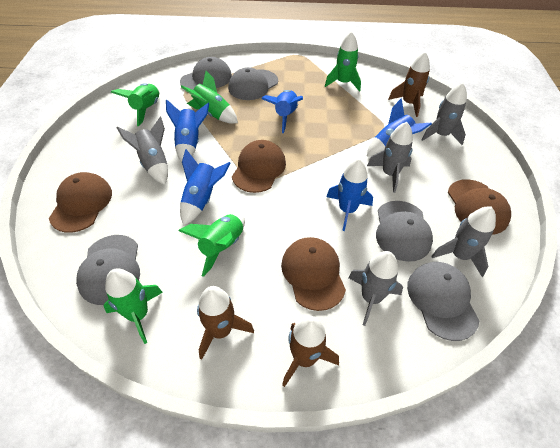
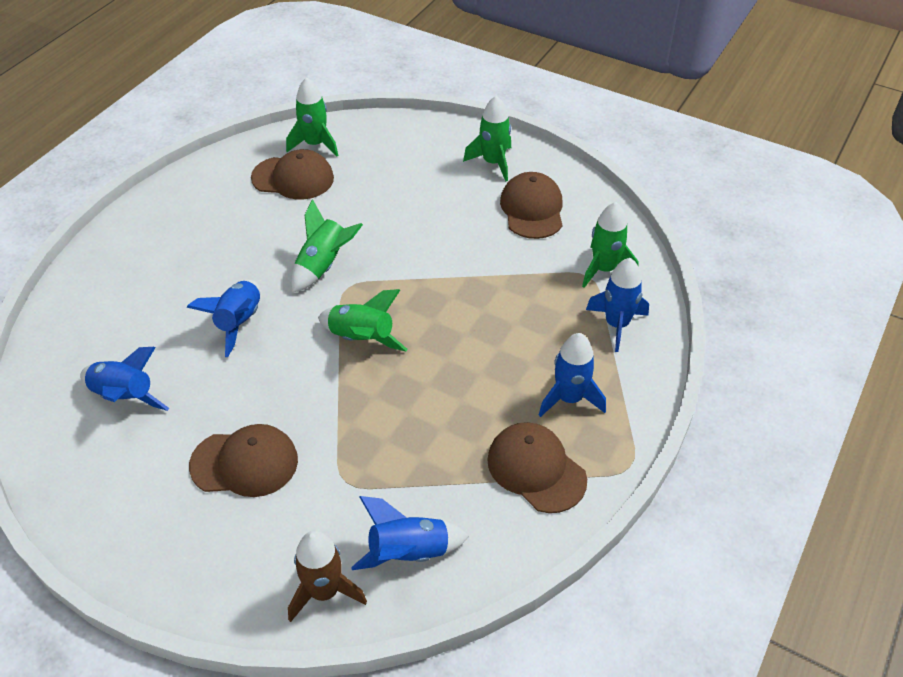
brown rocket: [197,286,254,360] [282,316,339,387] [388,52,430,117] = 3 -> [288,531,367,622] = 1
grey cap: [76,235,140,305] [180,57,232,90] [228,67,278,100] [376,201,433,262] [407,262,479,341] = 5 -> none = 0
grey rocket: [117,117,168,185] [348,251,403,326] [367,122,413,193] [421,83,467,145] [431,207,496,277] = 5 -> none = 0

